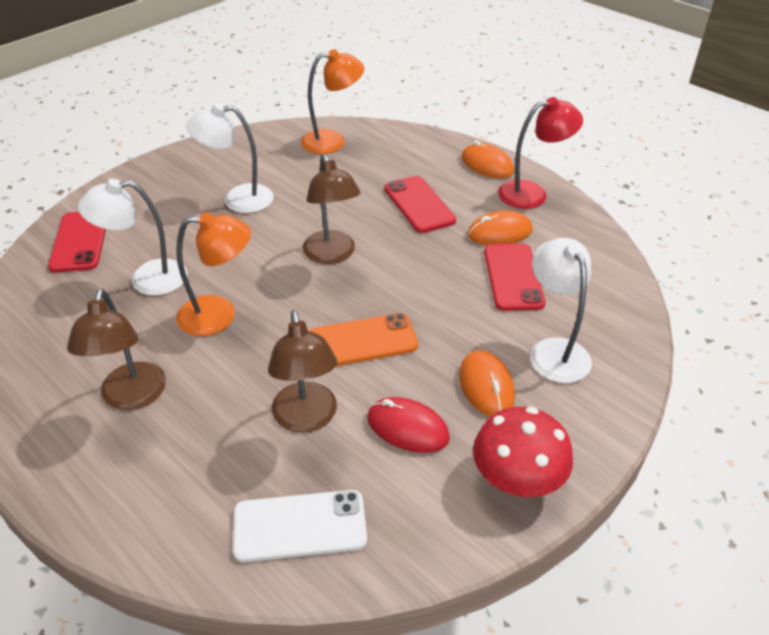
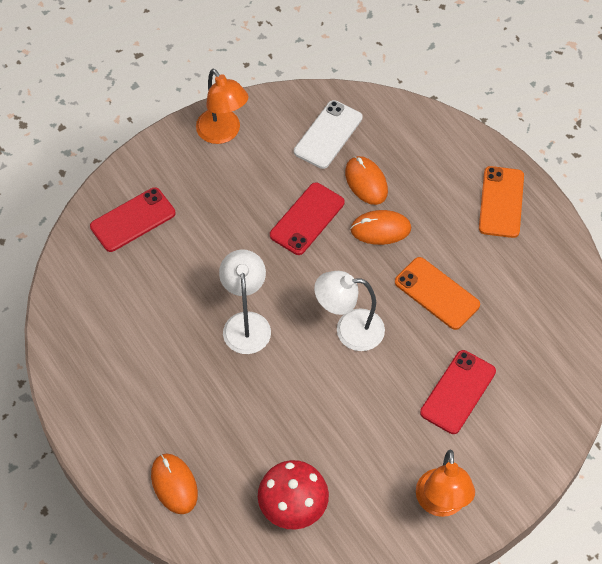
brown lamp: [67,289,166,410] [268,310,337,433] [302,154,361,264] = 3 -> none = 0
orange phone: [309,313,418,366] = 1 -> [395,257,480,330] [479,166,524,238] = 2
red lamp: [498,97,583,209] = 1 -> none = 0
red mouse: [367,397,450,453] = 1 -> none = 0
white lamp: [78,179,188,295] [186,103,274,213] [530,238,592,383] = 3 -> [219,250,271,354] [314,271,385,351] = 2

